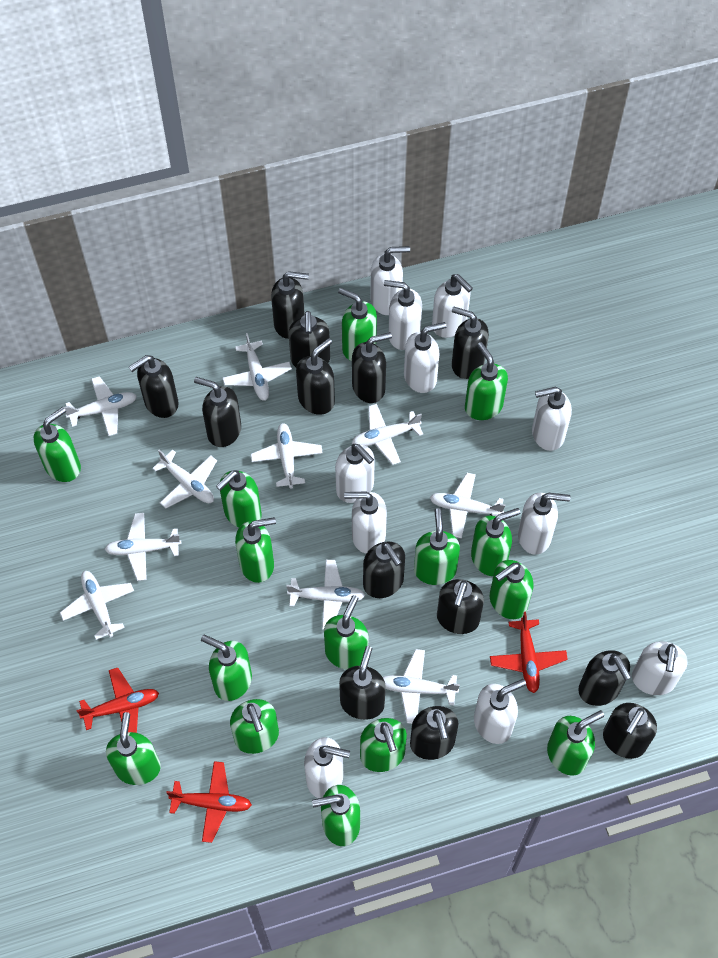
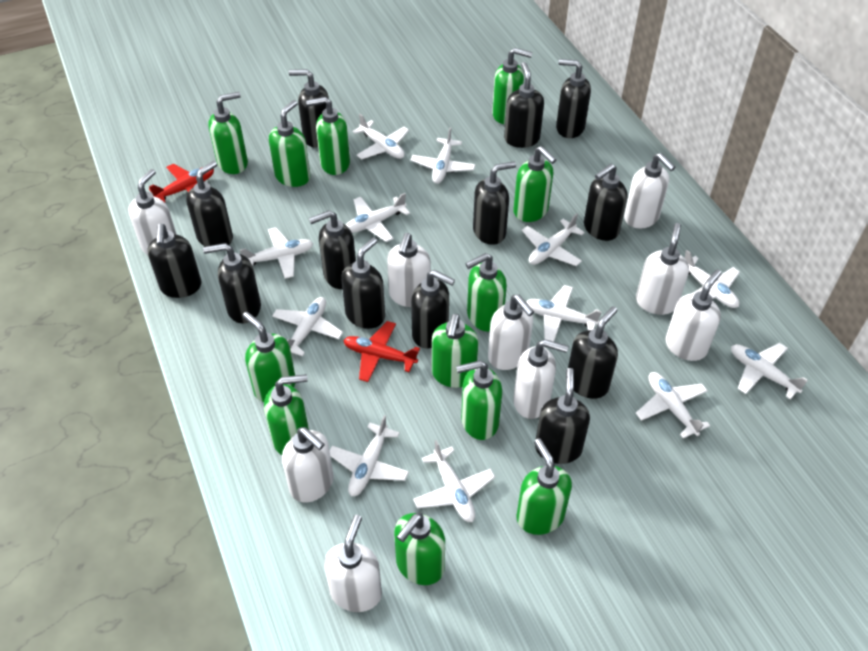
green soap dispenser: [34,407,81,482] [106,712,161,785] [201,635,252,701] [216,470,262,528] [230,699,279,754] [235,517,276,583] [312,785,360,846] [324,595,368,669] [338,288,377,361] [360,718,407,772] [414,508,460,585] [465,342,508,420] [471,508,520,576] [490,560,533,619] [547,710,604,776] = 15 -> [208,92,248,174] [243,312,295,402] [264,374,309,455] [269,100,311,187] [306,97,350,175] [394,513,445,585] [432,314,478,388] [456,360,502,440] [465,253,507,332] [492,48,533,124] [513,146,557,222] [517,438,572,535] = 12
red plane: [76,668,159,733] [166,761,252,843] [490,612,568,693] = 3 -> [149,164,214,202] [343,321,420,382] = 2
white plane: [60,571,134,640] [64,376,137,436] [104,513,181,581] [152,450,217,508] [222,333,292,401] [251,423,323,489] [286,560,365,630] [352,404,423,465] [383,649,460,724] [430,473,505,538] = 10 -> [240,227,313,279] [272,297,343,356] [330,415,409,496] [346,193,410,242] [352,114,409,159] [410,128,475,184] [413,440,495,522] [522,213,585,266] [526,285,602,342] [636,372,710,438] [685,250,740,308] [731,343,807,399] = 12
white soap dispenser: [304,737,350,798] [335,444,375,503] [344,492,387,554] [370,246,410,315] [384,280,422,350] [404,322,446,393] [432,274,473,338] [474,679,526,744] [518,493,570,555] [532,387,572,451] [632,641,688,695] = 11 -> [128,169,177,255] [282,427,334,503] [324,515,382,612] [387,233,431,307] [488,294,534,370] [513,339,568,419] [624,153,675,228] [636,223,689,315] [665,269,722,361] = 9

